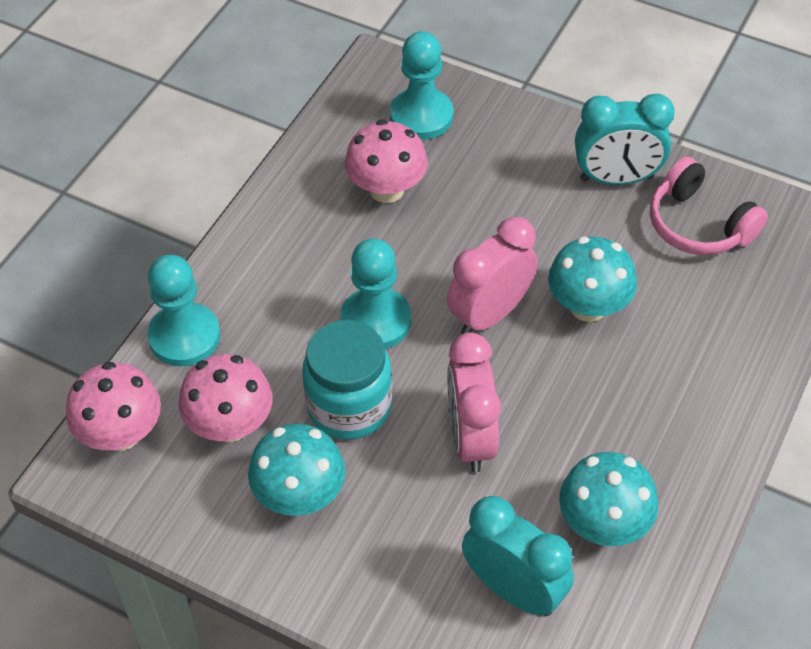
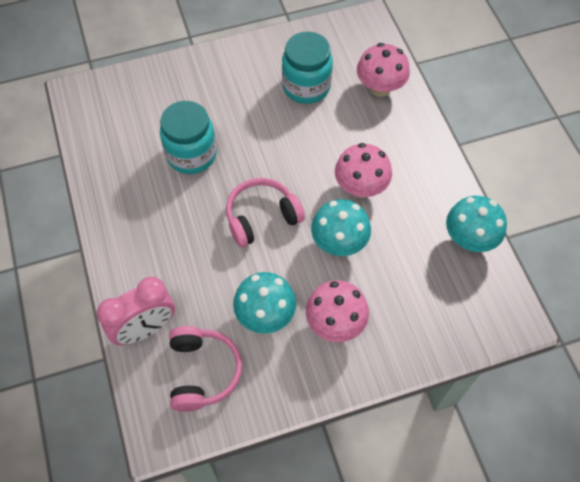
pink clock: [447,217,538,334] [447,332,501,472] = 2 -> [97,277,175,346] = 1
pink headphones: [650,157,768,255] = 1 -> [169,326,242,412] [226,178,305,247] = 2
turquoise clock: [462,496,574,616] [575,94,675,185] = 2 -> none = 0
turquoise jar: [302,320,392,440] = 1 -> [160,101,217,174] [282,32,333,104] = 2
turquoise pawn: [147,255,220,366] [340,238,411,349] [390,31,454,140] = 3 -> none = 0

